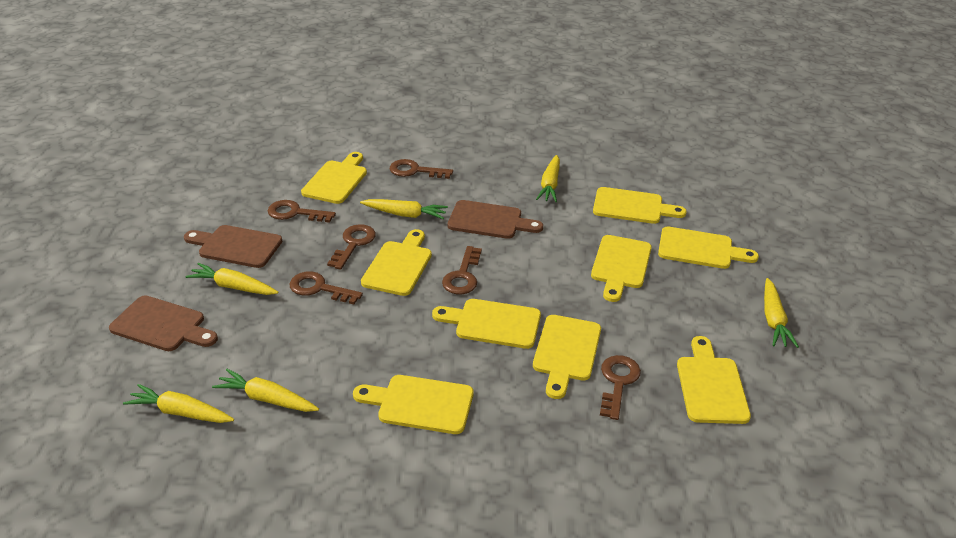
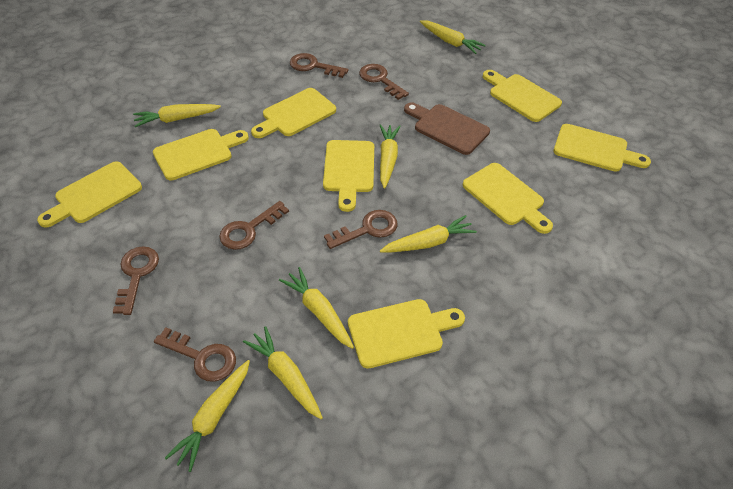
brown cutting board: [109,296,218,351] [184,225,282,268] [448,200,543,239] = 3 -> [404,103,490,155] = 1
yellow carrot: [123,384,234,423] [185,263,279,295] [212,369,319,412] [360,199,448,219] [536,155,560,202] [764,278,799,348] = 6 -> [133,104,221,127] [165,360,250,472] [243,326,323,419] [279,267,354,349] [380,124,401,189] [380,215,477,252] [420,20,486,54] = 7
yellow cutting board: [301,152,367,204] [353,375,473,434] [361,229,432,296] [432,299,541,349] [533,315,601,399] [591,235,652,302] [593,187,687,224] [658,227,759,269] [677,336,751,424] = 9 -> [37,161,142,228] [153,129,249,180] [251,88,336,138] [323,140,374,212] [348,299,465,369] [463,163,553,234] [483,70,562,122] [553,124,651,172] = 8

